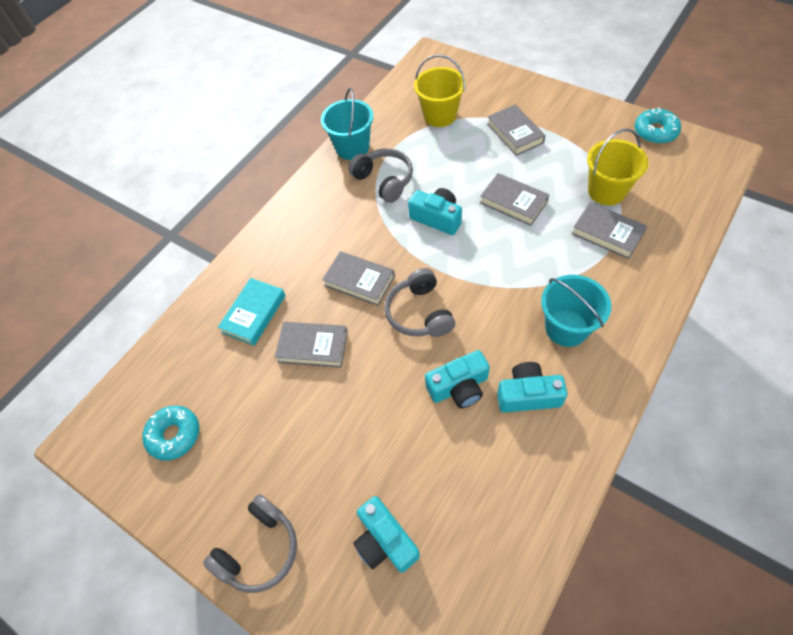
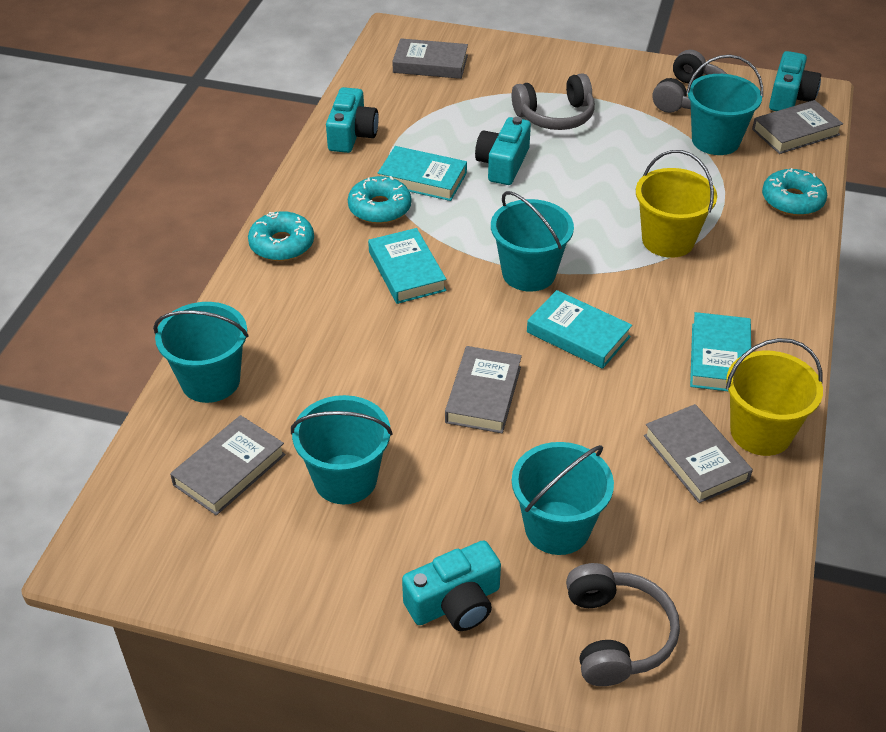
turquoise book: [218,278,286,346] = 1 -> [368,228,446,304] [378,146,467,201] [527,290,632,369] [690,312,751,392] = 4
turquoise bucket: [321,88,373,160] [541,275,611,347] = 2 -> [153,302,249,403] [291,395,392,504] [491,191,574,291] [512,442,614,555] [686,55,763,155] = 5
turquoise donut: [142,406,199,460] [635,107,681,144] = 2 -> [248,211,314,261] [348,176,411,224] [762,168,827,216] = 3

